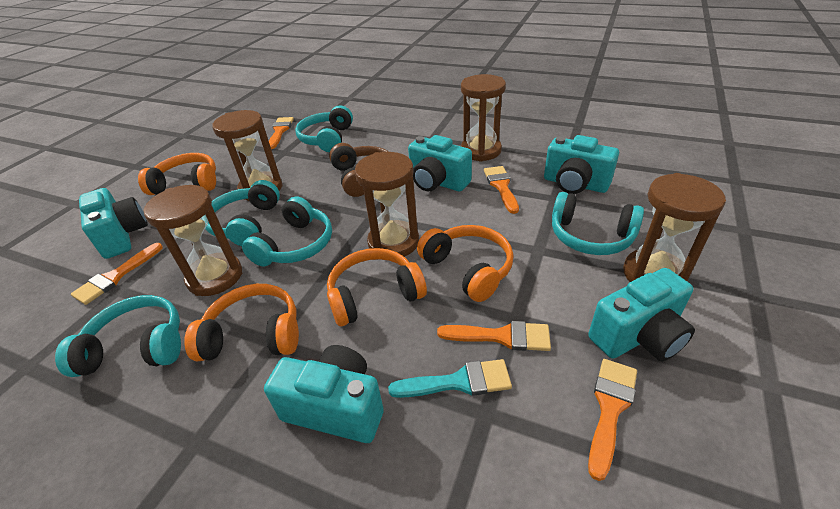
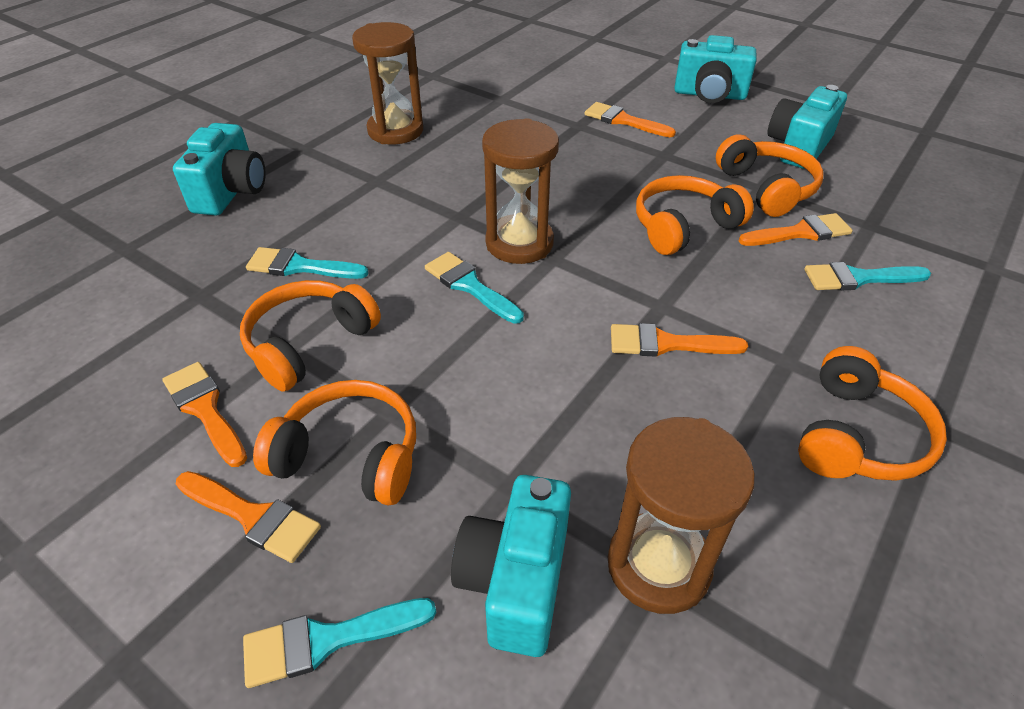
brown headphones: [329,143,388,197] = 1 -> none = 0
brown hourglass: [144,185,242,296] [212,110,283,201] [354,152,419,257] [461,74,506,162] [623,173,726,282] = 5 -> [352,22,423,144] [482,118,559,264] [608,417,755,614] = 3
orange headphones: [138,153,216,195] [184,284,299,361] [327,248,427,326] [417,225,514,302] = 4 -> [240,280,381,391] [253,380,416,506] [636,175,754,255] [716,134,824,217] [798,346,947,481] = 5
turquoise brush: [388,359,512,398] = 1 -> [243,598,437,688] [246,247,369,279] [425,252,524,324] [804,262,931,291] = 4
turquoise camera: [79,188,148,259] [264,345,384,443] [408,135,472,191] [544,135,619,194] [588,268,695,361] = 5 -> [173,123,266,216] [451,475,571,657] [674,35,757,103] [768,85,847,169] = 4
turquoise headphones: [55,295,181,377] [205,180,280,246] [242,196,332,267] [295,105,353,152] [552,192,644,255] = 5 -> none = 0

